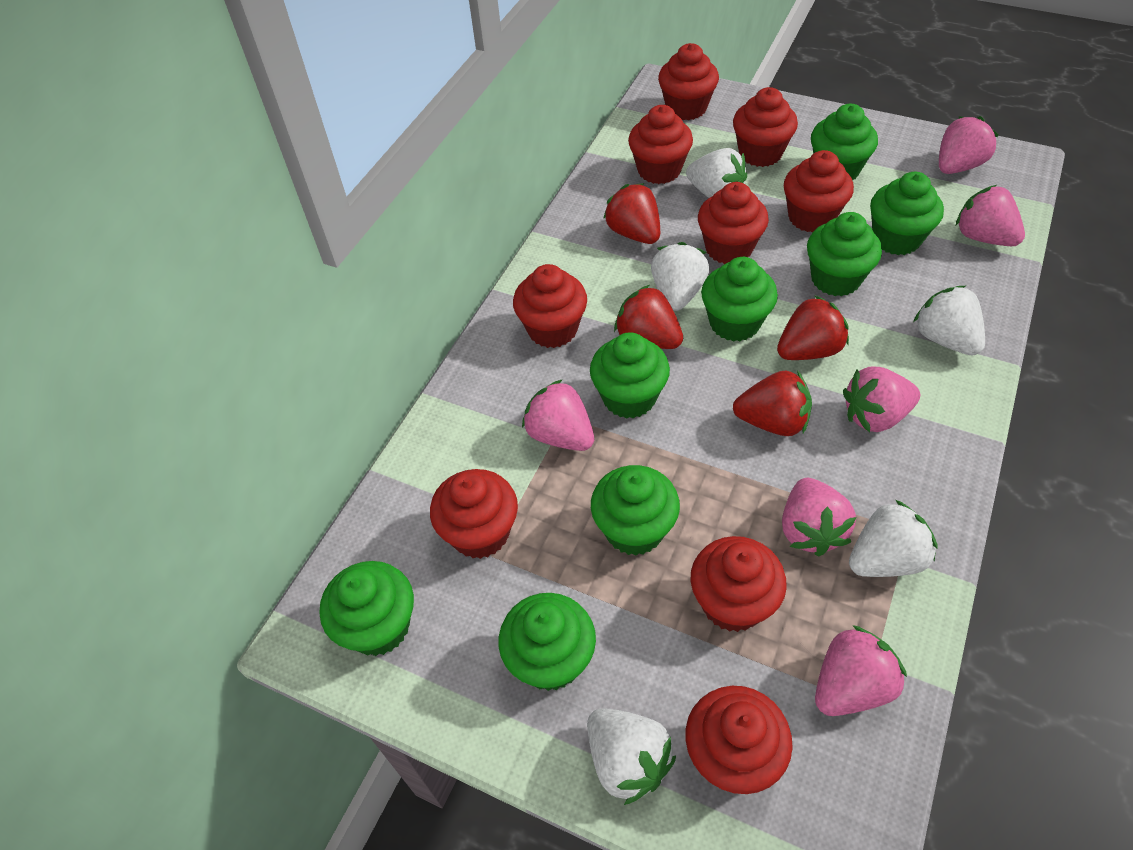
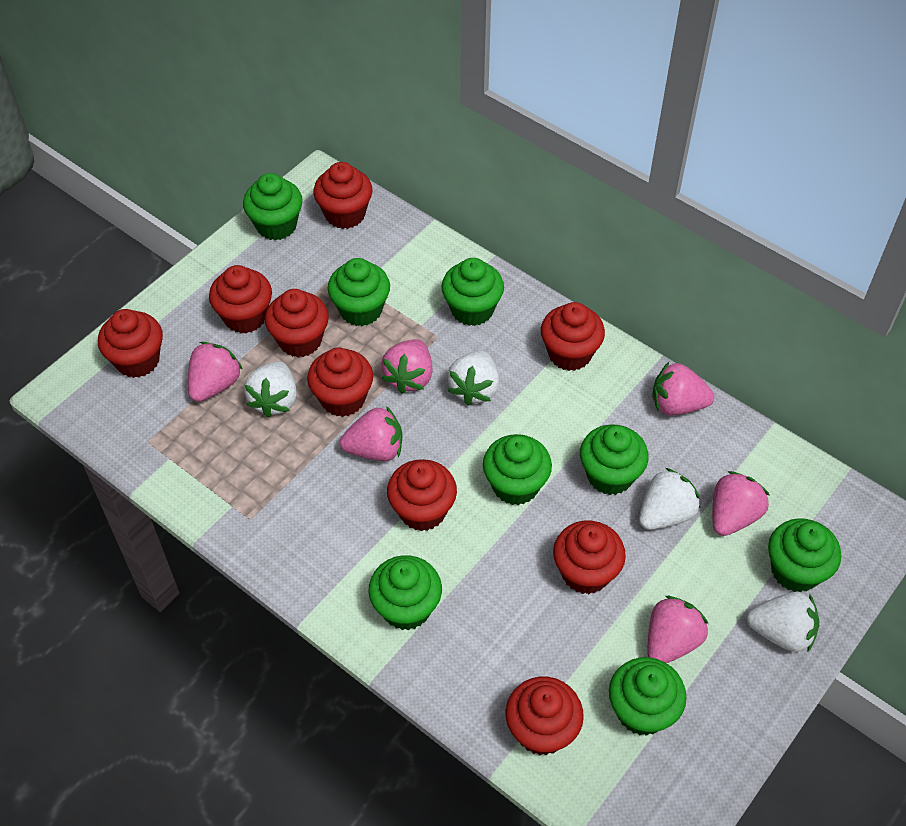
red strawberry: [603,183,660,244] [614,285,683,349] [733,370,812,436] [777,295,849,360] = 4 -> none = 0
white strawberry: [587,708,676,805] [651,242,709,311] [686,148,747,198] [849,500,938,577] [913,286,985,355] = 5 -> [244,361,297,418] [447,351,499,406] [639,468,701,530] [747,592,819,653] = 4

